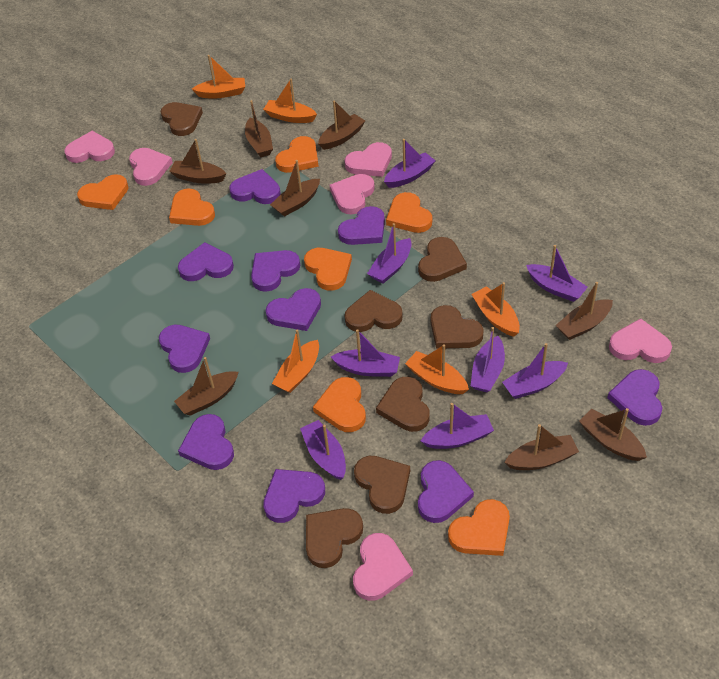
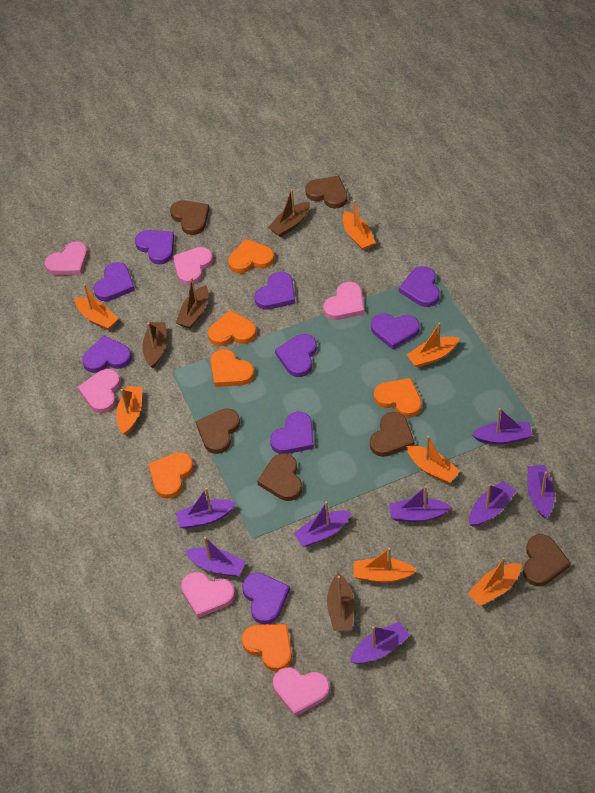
brown boat: [169,139,226,184] [174,357,239,416] [245,100,273,157] [270,160,320,217] [318,100,365,150] [504,424,579,470] [555,282,613,340] [579,408,647,461] = 8 -> [142,322,166,368] [176,277,208,329] [268,189,310,237] [327,573,354,631] = 4
brown heart: [160,102,203,136] [306,508,363,568] [345,290,402,332] [354,456,410,514] [376,377,430,432] [418,237,467,282] [431,305,484,349] = 7 -> [170,200,209,235] [196,408,240,454] [257,453,302,501] [305,176,348,209] [370,412,415,457] [523,534,571,586] = 6
orange boat: [192,55,245,99] [263,78,317,123] [272,329,319,393] [405,344,469,394] [471,282,520,337] = 5 -> [75,284,119,330] [116,386,142,435] [343,200,376,250] [353,548,417,583] [406,323,459,368] [406,436,460,483] [467,557,521,606] = 7
orange heart: [77,174,129,210] [169,188,215,226] [275,136,319,173] [304,248,352,291] [313,377,366,432] [386,192,432,233] [448,499,510,556] = 7 -> [148,452,194,499] [208,310,257,346] [210,349,255,387] [228,239,274,273] [241,624,292,671] [374,378,422,418] = 6
purple heart: [159,325,210,373] [178,242,234,281] [178,414,234,470] [229,169,281,204] [251,250,300,292] [263,469,325,523] [266,288,321,331] [338,206,385,245] [418,460,474,523] [607,369,662,426] = 10 -> [82,336,132,373] [94,262,135,301] [135,230,174,264] [242,573,290,624] [255,272,295,310] [270,412,314,454] [275,334,317,377] [371,313,420,350] [399,266,440,307] = 9

